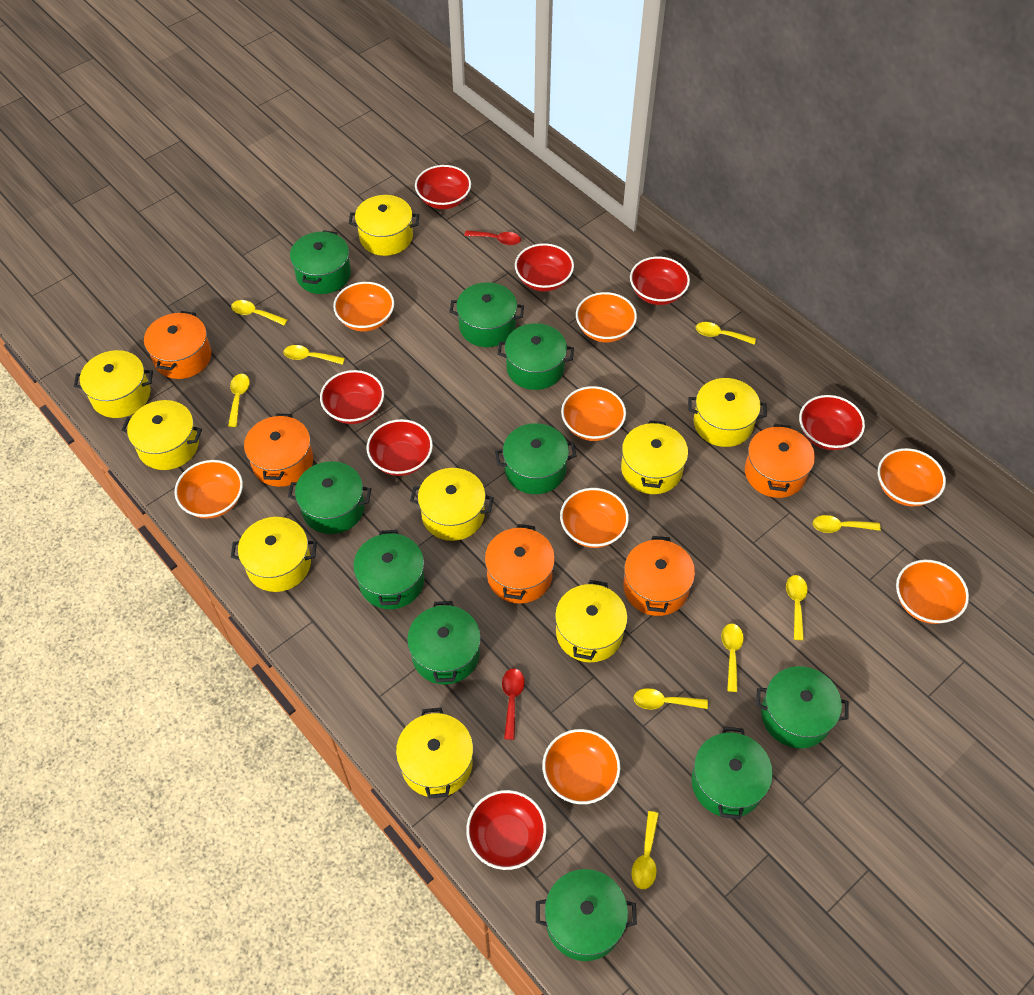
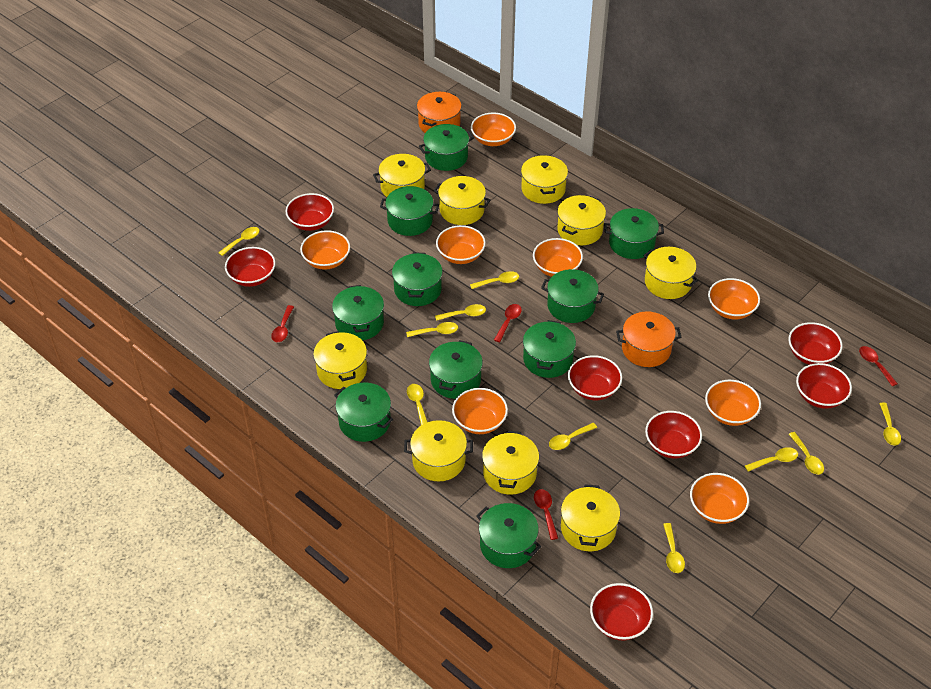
orange pot: [144,311,211,379] [244,413,313,487] [485,524,555,604] [623,536,695,616] [745,424,815,498] = 5 -> [417,92,461,133] [616,312,681,367] = 2
red spoon: [464,230,521,245] [502,668,524,740] = 2 -> [271,305,294,342] [494,304,522,342] [534,489,558,540] [859,346,898,386] = 4
yellow spoon: [228,374,250,427] [231,300,288,325] [284,345,345,365] [632,811,659,889] [633,688,708,710] [696,322,756,345] [721,624,744,692] [786,575,808,640] [813,515,881,533] = 9 -> [218,227,260,256] [406,322,458,337] [407,384,427,425] [435,304,486,321] [470,271,519,289] [549,423,597,450] [663,523,685,573] [745,447,798,472] [789,432,824,475] [879,403,901,446] = 10

